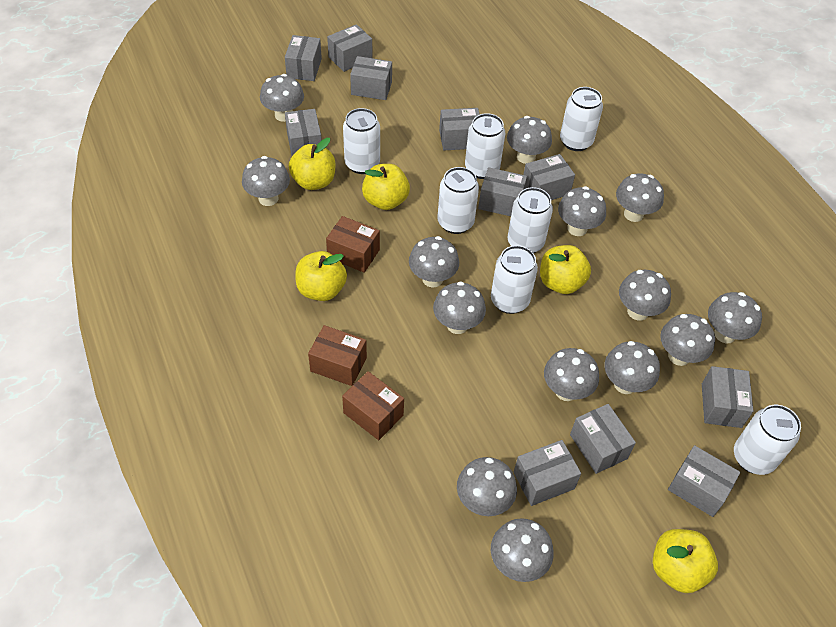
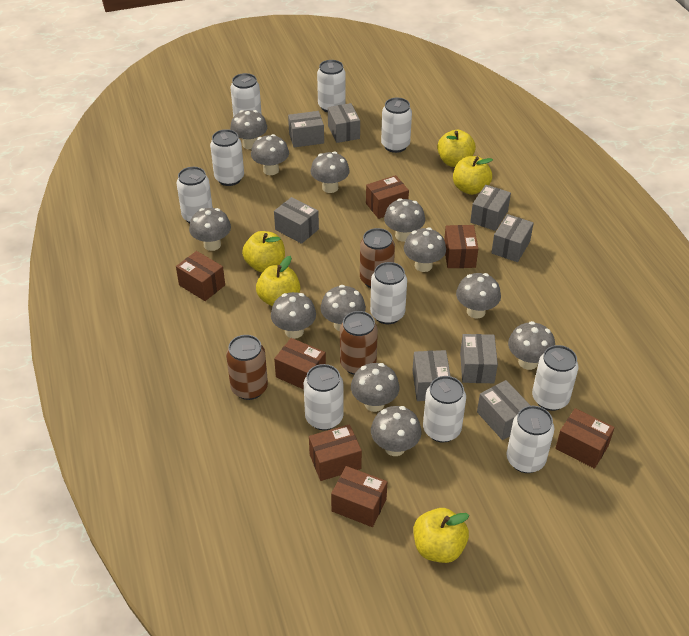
brown box: [308,325,367,386] [326,216,380,273] [342,371,404,440] = 3 -> [176,251,225,301] [274,338,326,389] [309,424,362,481] [331,466,387,527] [366,175,409,219] [444,225,478,268] [555,408,615,469] = 7
brown can: none = 0 -> [226,335,268,400] [340,311,378,375] [360,228,395,288] = 3
grey box: [285,35,322,81] [285,109,322,156] [327,24,372,72] [350,56,392,100] [439,108,480,151] [478,167,527,216] [514,440,581,506] [523,154,575,200] [570,404,636,474] [668,445,740,517] [702,366,753,428] = 11 -> [274,197,319,244] [288,111,324,147] [328,103,360,143] [412,350,451,401] [460,334,498,383] [470,185,511,231] [477,380,531,440] [491,214,534,262] = 8
grey mushroom: [242,156,290,206] [260,74,304,122] [409,236,459,287] [433,282,486,334] [457,457,517,516] [491,518,554,582] [507,116,552,164] [544,348,599,401] [558,186,606,236] [605,341,660,394] [616,173,664,222] [619,270,671,321] [660,314,715,366] [708,292,762,343] = 14 -> [189,208,231,251] [230,110,267,149] [251,134,289,175] [271,292,316,339] [311,151,350,193] [320,285,366,331] [351,363,399,412] [371,406,422,456] [384,198,425,242] [404,227,446,272] [456,273,501,319] [508,321,555,370] = 12
white can: [343,108,380,174] [437,167,479,234] [465,113,506,179] [491,245,538,314] [508,187,553,253] [560,87,603,151] [734,405,801,475] = 7 -> [176,167,213,223] [210,129,244,186] [230,73,262,117] [304,364,344,430] [317,60,346,112] [370,262,407,324] [381,98,412,153] [423,376,466,443] [507,406,554,473] [532,345,578,411] = 10

